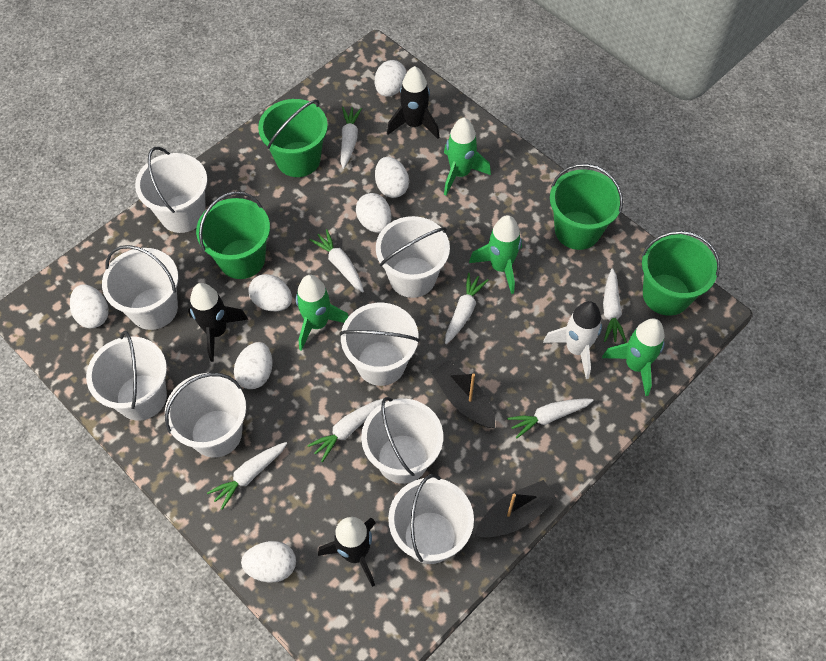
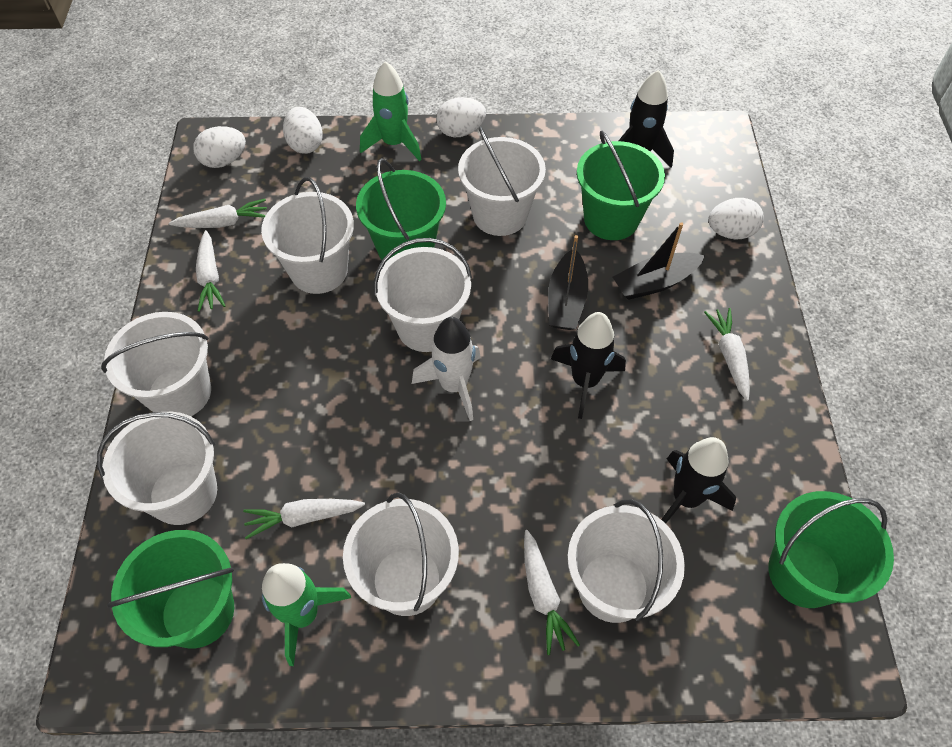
green rocket: [296,275,349,351] [444,117,491,195] [469,215,522,294] [602,318,665,396] = 4 -> [262,563,351,666] [360,61,422,161] = 2
white bucket: [86,331,167,420] [102,245,178,330] [135,147,207,233] [165,373,246,458] [340,303,420,386] [361,397,443,484] [376,216,450,298] [388,474,474,564] = 8 -> [97,412,217,525] [101,312,211,416] [261,177,354,294] [343,493,459,616] [374,238,472,352] [458,127,546,236] [567,499,685,623] = 7
white carrot: [207,442,287,510] [307,398,384,462] [309,229,364,292] [340,107,362,169] [445,273,489,344] [507,399,594,439] [603,268,627,343] = 7 -> [169,199,267,228] [196,230,225,312] [243,499,365,539] [524,530,580,655] [704,308,750,401] = 5
white egg: [70,284,109,328] [234,342,272,389] [241,541,296,583] [248,274,292,312] [356,193,391,233] [375,60,407,97] [375,157,409,198] = 7 -> [193,126,246,168] [283,107,323,154] [436,97,486,137] [708,198,764,240] = 4

